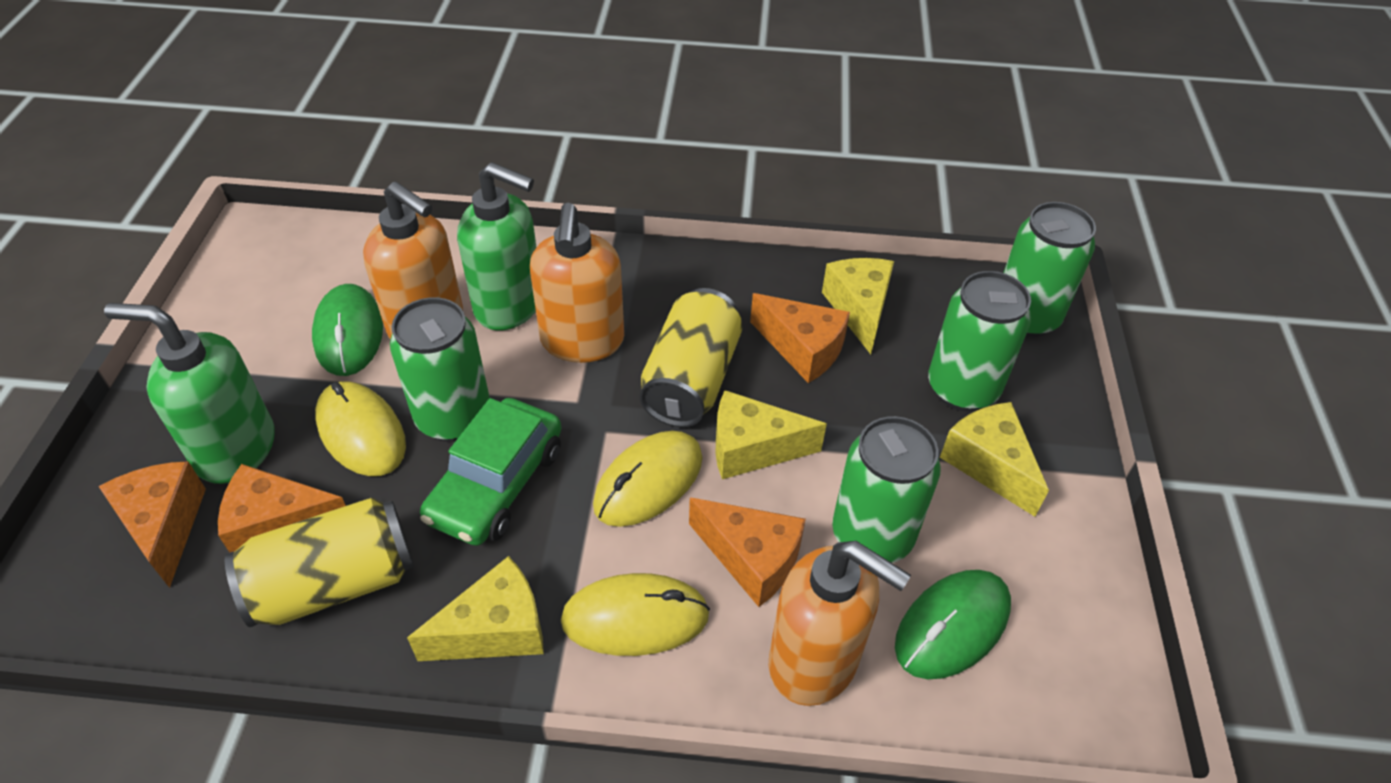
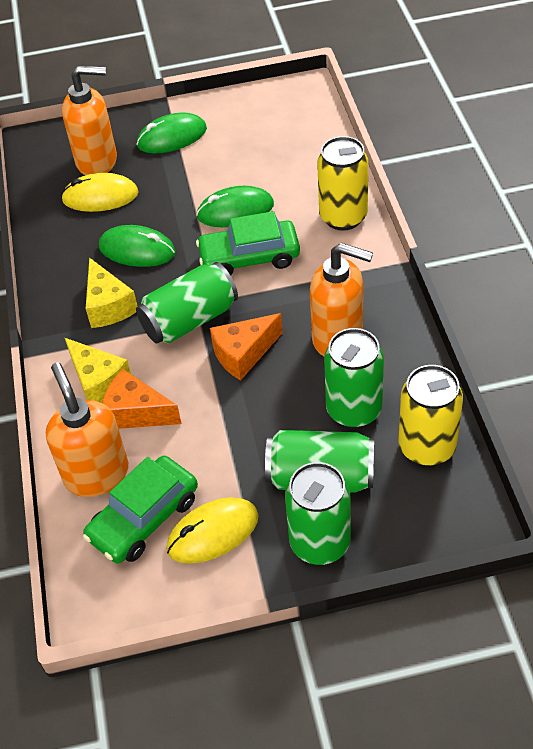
green car: [420,398,561,546] = 1 -> [83,456,198,563] [196,211,300,275] = 2
green mouse: [312,284,383,376] [895,570,1011,679] = 2 -> [99,225,176,267] [136,112,207,153] [196,186,274,227] = 3
green soap dispenser: [104,303,274,484] [457,162,537,330] = 2 -> none = 0
orange cheese: [98,461,206,588] [218,464,346,552] [689,497,806,607] [750,293,850,383] = 4 -> [102,369,182,429] [210,313,283,381] = 2
yellow cheese: [407,556,544,661] [716,390,827,479] [822,258,894,354] [940,402,1049,517] = 4 -> [65,338,131,403] [86,257,138,328] = 2
yellow mouse: [315,381,406,476] [561,573,710,656] [593,431,702,527] = 3 -> [61,173,139,212] [166,497,259,564] = 2

